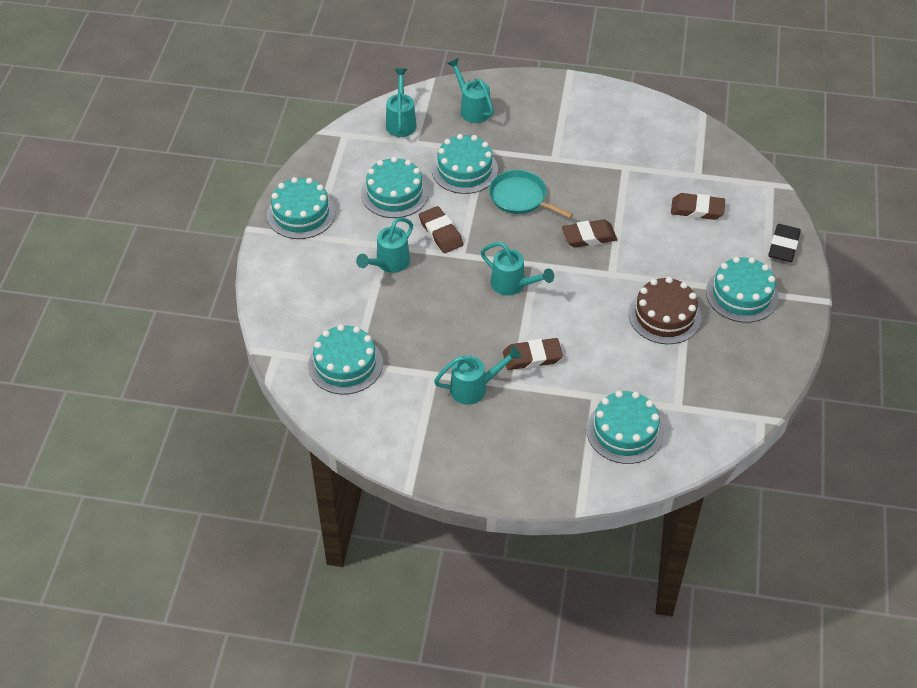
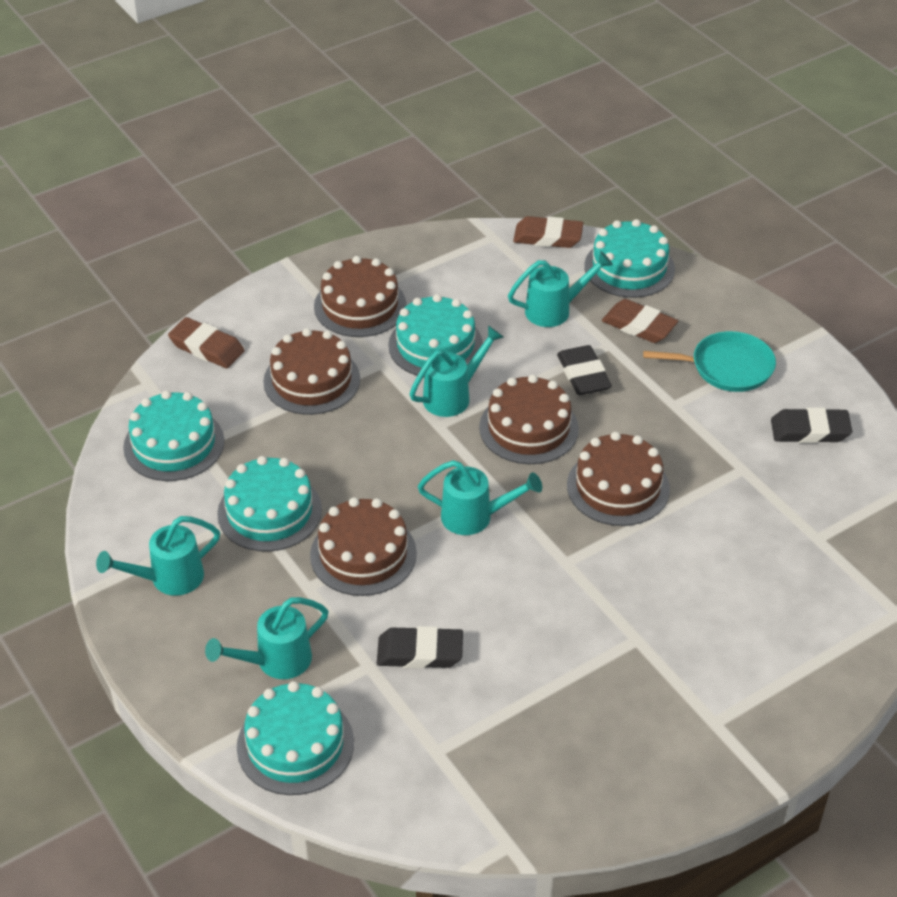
black eraser: [768,224,801,262] = 1 -> [377,626,463,669] [557,345,612,395] [771,407,852,443] = 3
brown cake: [629,277,701,344] = 1 -> [263,328,360,415] [310,497,417,596] [314,256,406,337] [479,374,579,464] [567,432,670,526] = 5
brown eraser: [419,206,463,253] [503,338,563,370] [562,219,617,248] [671,193,725,220] = 4 -> [168,317,245,368] [513,216,583,248] [602,299,678,343] = 3
turquoise cake: [267,177,335,239] [308,324,383,395] [361,157,429,218] [432,134,498,194] [586,391,664,464] [706,257,778,323] = 6 -> [123,391,224,481] [217,456,322,552] [237,681,354,795] [388,294,483,376] [584,219,675,298] = 5

